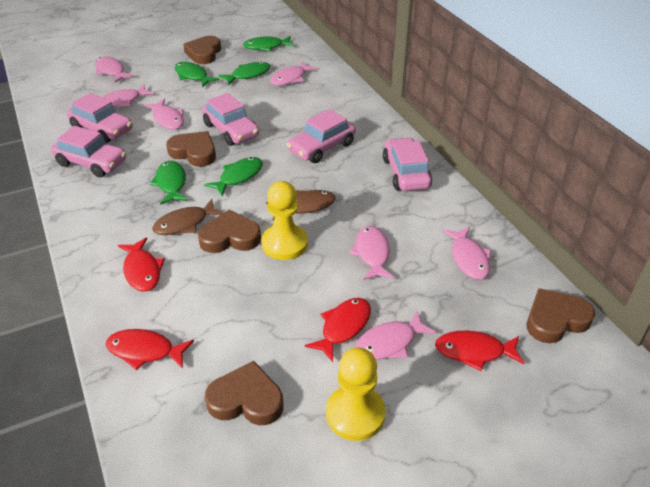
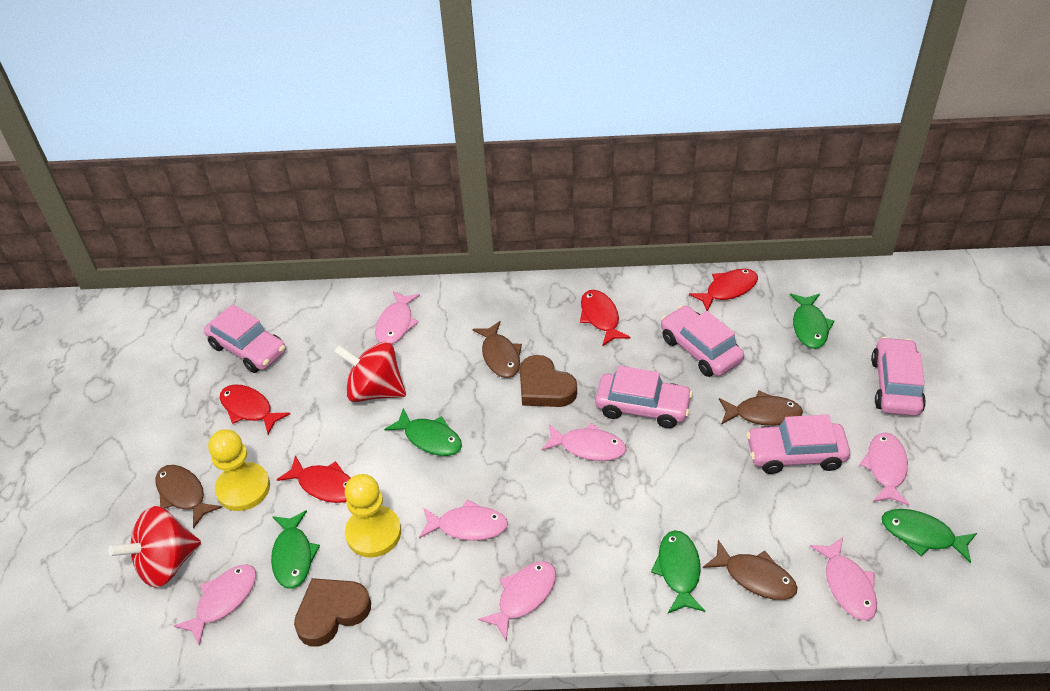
brown fish: [152,199,223,235] [266,190,336,220] = 2 -> [155,465,222,528] [472,321,522,378] [703,540,798,600] [719,391,803,426] = 4
brown heart: [166,131,216,167] [183,36,221,64] [198,210,261,253] [205,361,283,425] [526,288,595,343] = 5 -> [294,578,371,647] [519,355,577,407] = 2
red spinning top: none = 0 -> [108,506,201,587] [334,342,406,402] = 2

